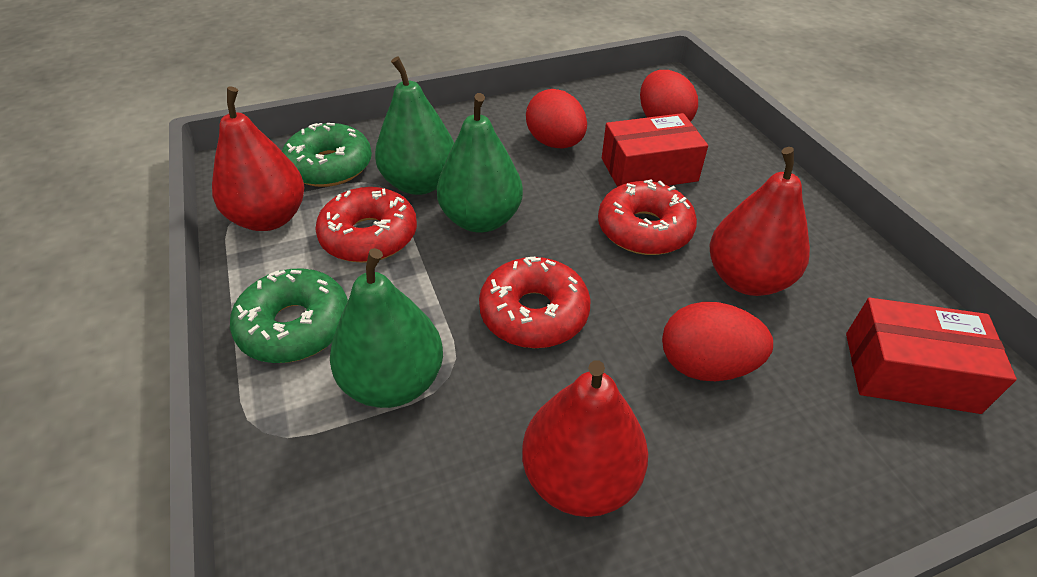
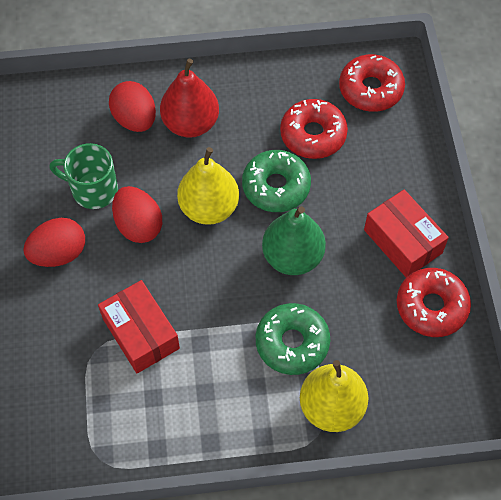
green mug: none = 0 -> [49,143,118,209] = 1
green pear: [330,248,443,408] [375,56,454,195] [437,93,523,232] = 3 -> [262,206,326,275] = 1
red pear: [212,86,304,231] [522,360,648,517] [710,147,810,296] = 3 -> [160,59,219,138] = 1
yellow pear: none = 0 -> [177,147,239,225] [300,360,368,432] = 2

